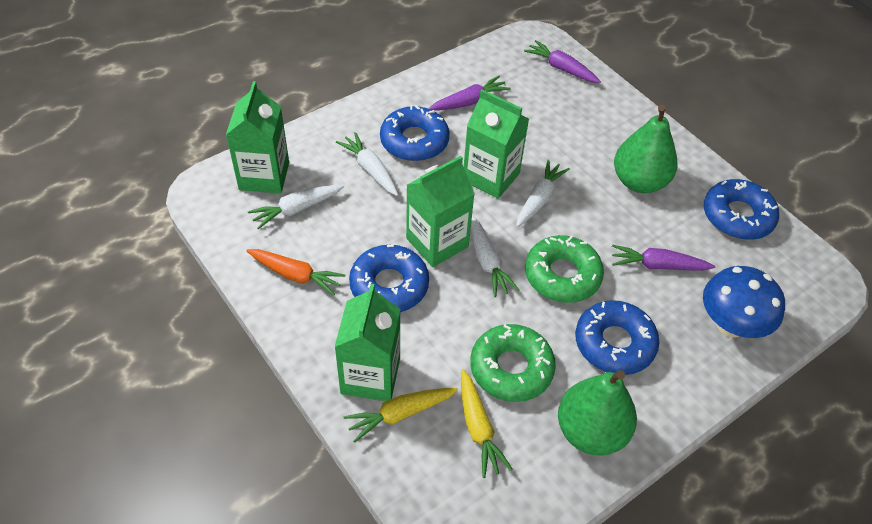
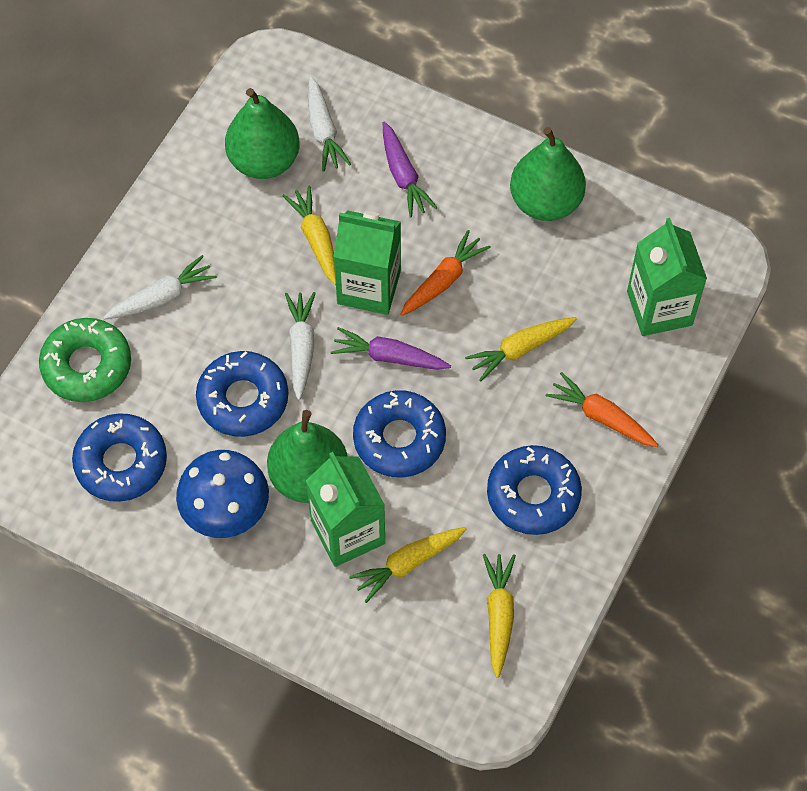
green carton: [226,81,289,193] [335,284,400,401] [406,156,475,267] [464,89,529,199] = 4 -> [306,452,385,567] [333,210,401,315] [627,218,707,336] = 3
green donut: [470,324,556,402] [525,235,604,303] = 2 -> [39,318,131,402] = 1
green pear: [558,370,637,456] [614,105,678,193] = 2 -> [225,88,300,179] [267,410,347,503] [510,127,586,221] = 3
orange carrot: [247,249,345,296] = 1 -> [400,230,491,316] [546,372,658,447] = 2
purple carrot: [429,76,511,111] [524,40,601,83] [612,244,715,271] = 3 -> [331,327,451,370] [383,122,437,218] = 2
white carrot: [248,185,344,229] [336,132,398,196] [471,215,519,297] [516,160,570,227] = 4 -> [103,255,217,319] [285,292,316,400] [308,76,351,172] = 3
yellow carrot: [344,388,458,442] [461,369,513,478] = 2 -> [282,186,336,285] [349,527,467,603] [465,317,577,382] [483,554,516,678] = 4

